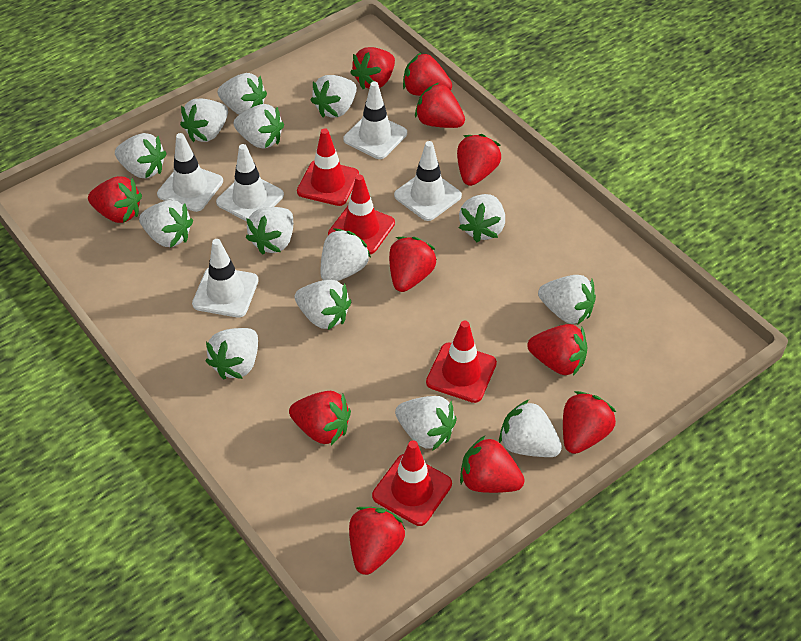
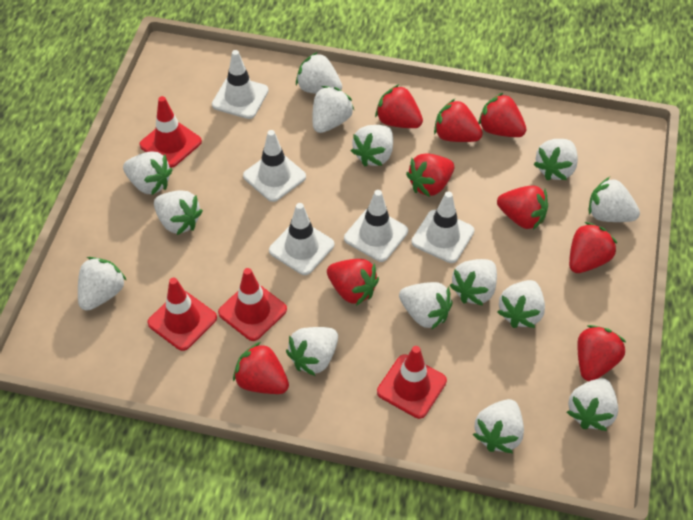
red strawberry: [88,176,142,223] [289,391,351,445] [349,507,405,575] [350,47,395,89] [389,237,437,292] [403,53,452,96] [415,83,465,128] [457,134,501,186] [460,436,524,493] [527,324,587,376] [563,391,616,454] = 11 -> [233,342,289,394] [327,259,379,306] [375,84,423,128] [406,153,454,197] [434,99,483,142] [478,93,527,137] [497,186,548,230] [569,222,617,273] [577,325,627,381] = 9

